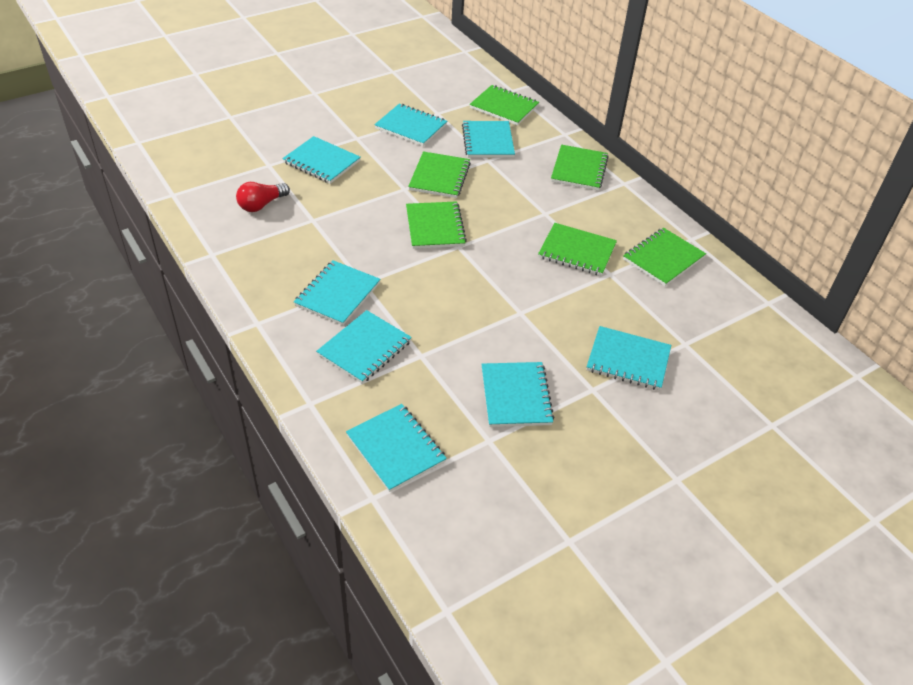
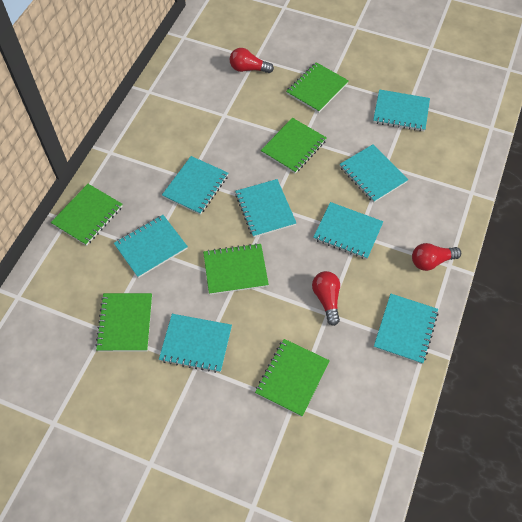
red light bulb: [236,182,290,212] = 1 -> [230,48,274,73] [312,271,340,326] [412,243,461,271] = 3

